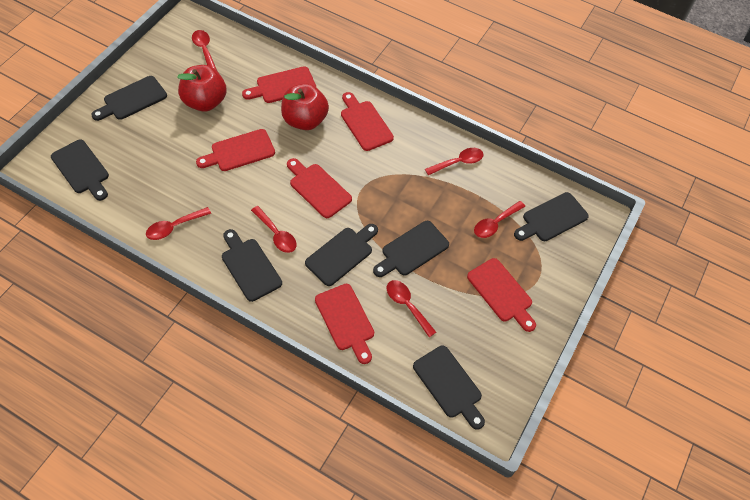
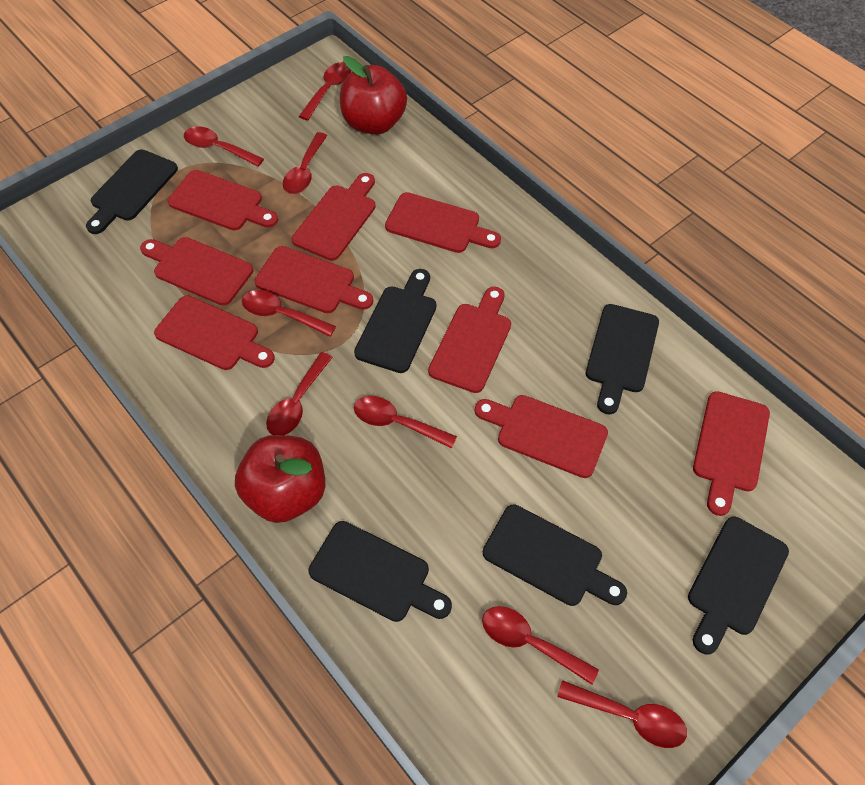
black cutting board: [51,139,109,201] [91,76,167,121] [222,229,282,302] [305,224,378,286] [373,221,449,277] [413,345,485,430] [514,192,589,241] = 7 -> [86,149,178,234] [308,521,452,622] [354,269,436,373] [483,505,627,606] [586,304,659,414] [688,517,789,654] = 6
red cutting board: [196,129,275,171] [242,66,316,103] [287,158,352,218] [315,284,374,364] [341,92,394,151] [467,258,536,332] = 6 -> [140,237,253,306] [154,295,275,370] [168,170,278,230] [254,246,373,313] [292,173,375,261] [385,192,501,253] [428,287,511,393] [474,395,608,478] [693,391,770,516] = 9
red spoon: [146,207,211,240] [192,30,218,72] [251,206,297,253] [387,280,436,337] [425,148,484,175] [474,201,525,238] = 6 -> [184,126,264,167] [242,290,336,337] [266,352,333,435] [283,132,327,194] [299,62,351,121] [354,396,457,449] [482,606,599,684] [557,680,687,748] = 8

